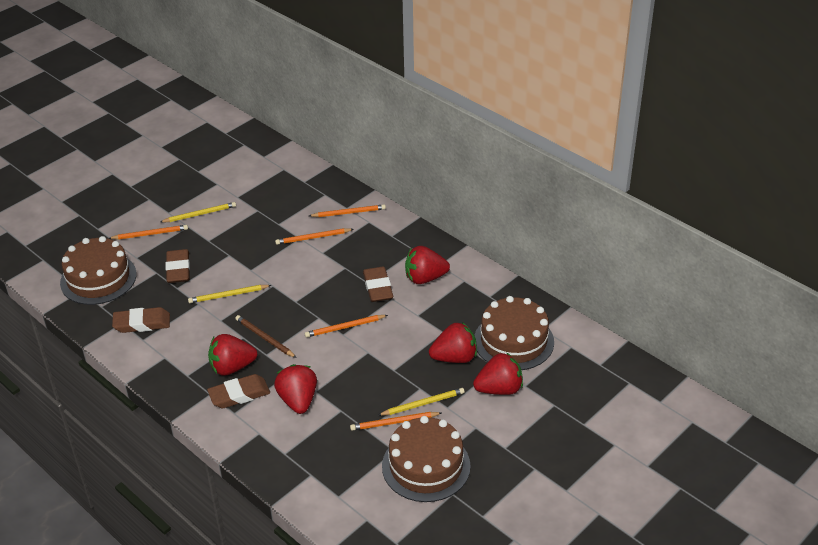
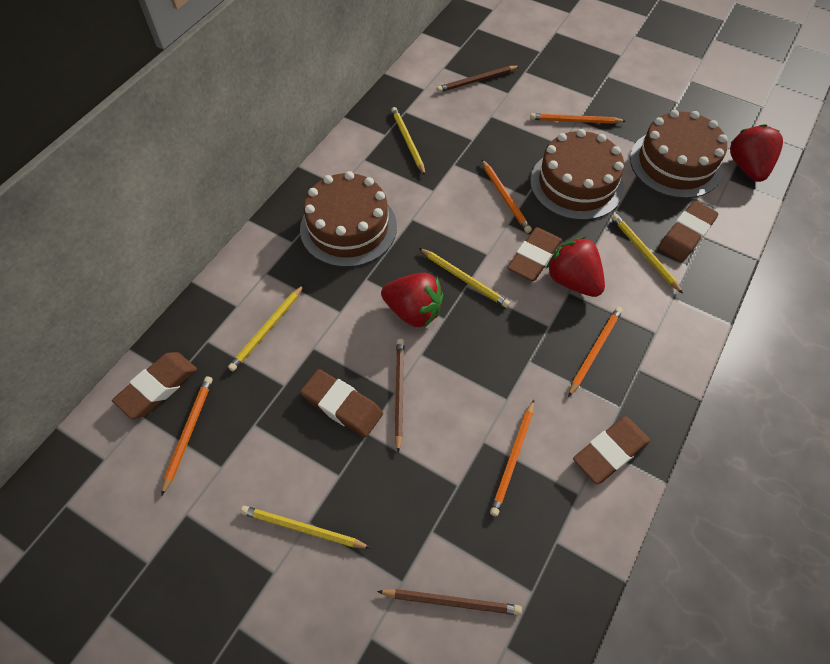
brown eraser: [112,307,170,333] [166,249,190,283] [207,374,270,408] [363,267,393,302] = 4 -> [112,352,197,419] [300,369,383,438] [507,227,562,281] [573,416,650,484] [658,201,718,262] = 5
brown pencil: [235,315,297,358] = 1 -> [377,589,522,615] [394,339,404,453] [437,66,519,92] = 3
red strawberry: [208,334,257,376] [274,364,317,414] [405,246,450,284] [429,322,477,363] [473,352,523,395] = 5 -> [381,273,443,327] [546,237,605,297] [730,124,783,182] = 3
yellow pencil: [160,202,236,222] [188,285,271,303] [377,388,465,416] = 3 -> [228,285,304,371] [241,506,371,548] [391,107,425,175] [419,248,510,308] [612,214,683,294] = 5

